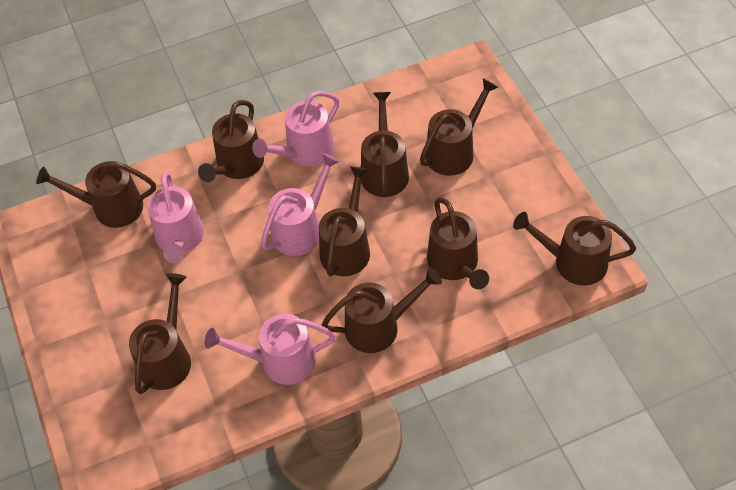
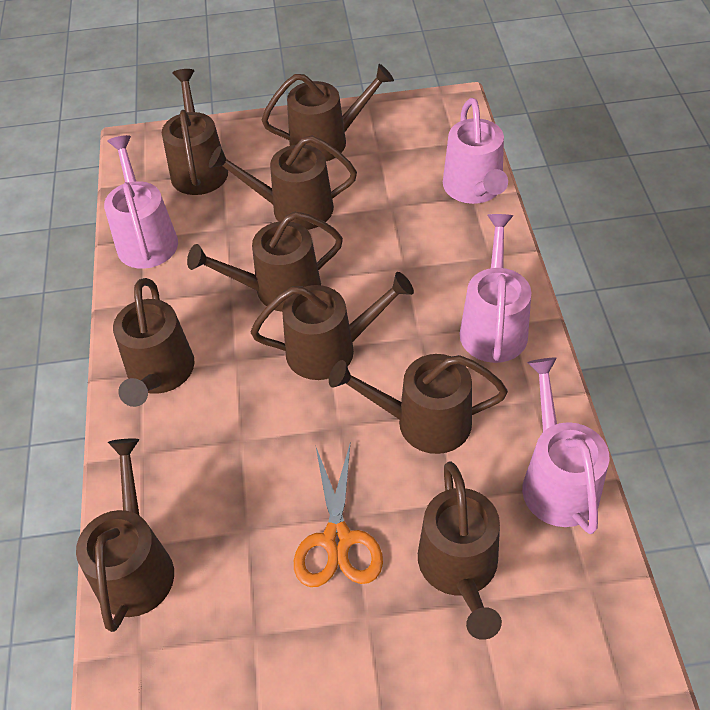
orange scissors: none = 0 -> [294,445,383,587] = 1

